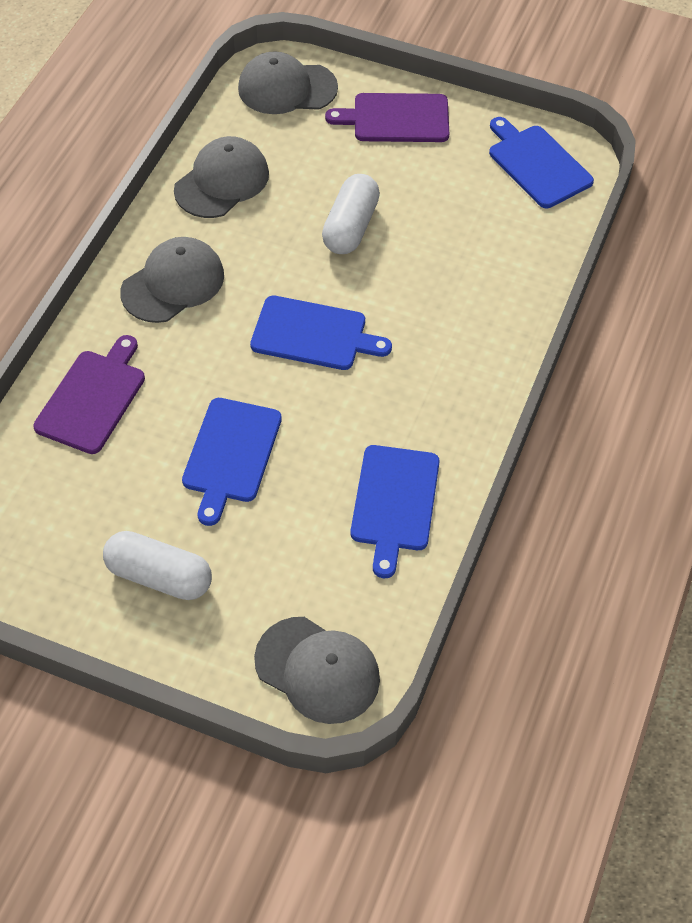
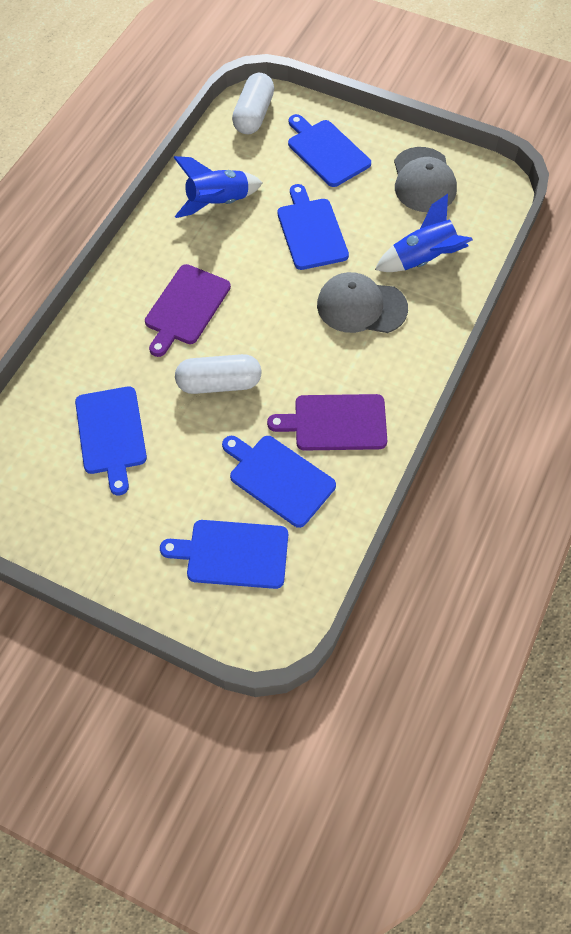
blue cutting board: [182,398,282,526] [250,295,392,370] [350,445,440,578] [489,117,594,208] = 4 -> [75,386,147,495] [160,520,288,589] [222,436,336,528] [278,184,349,270] [288,114,371,187] = 5
blue rocket: none = 0 -> [173,156,263,218] [375,194,473,272] = 2
grey cap: [120,237,224,323] [174,136,269,218] [238,51,338,114] [254,617,380,724] = 4 -> [317,272,408,333] [394,147,457,212] = 2

